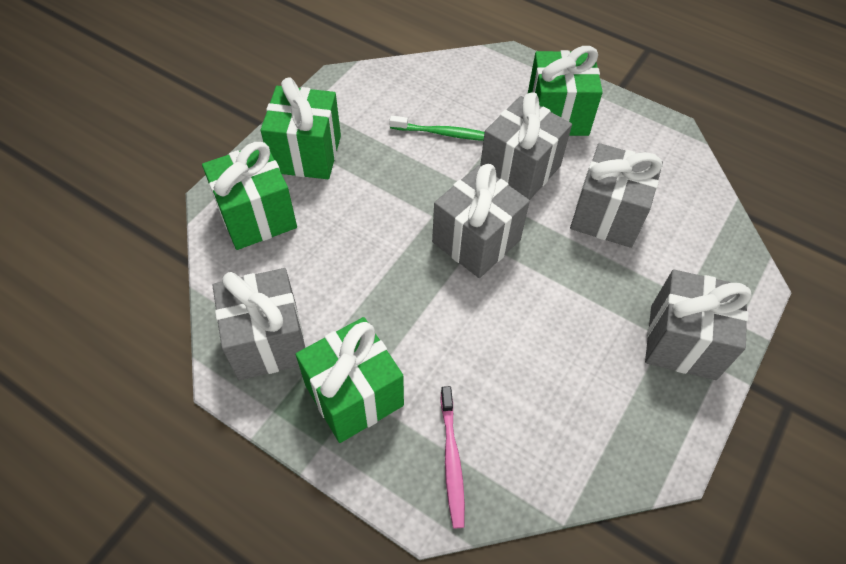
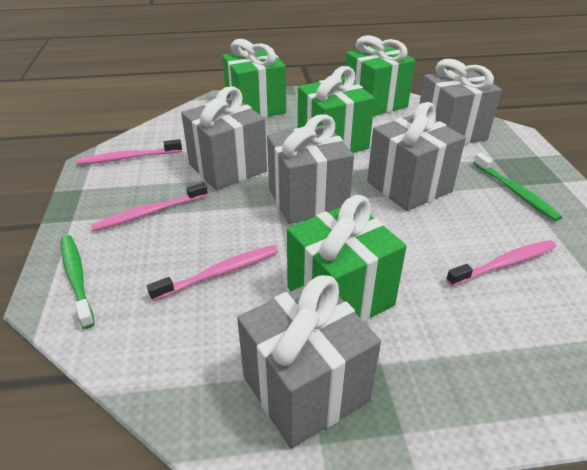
green toothbrush: [389,116,485,141] = 1 -> [61,235,95,329] [473,153,562,221] = 2
pink toothbrush: [441,386,465,528] = 1 -> [76,139,182,165] [91,182,208,232] [147,245,278,301] [446,240,557,286] = 4

